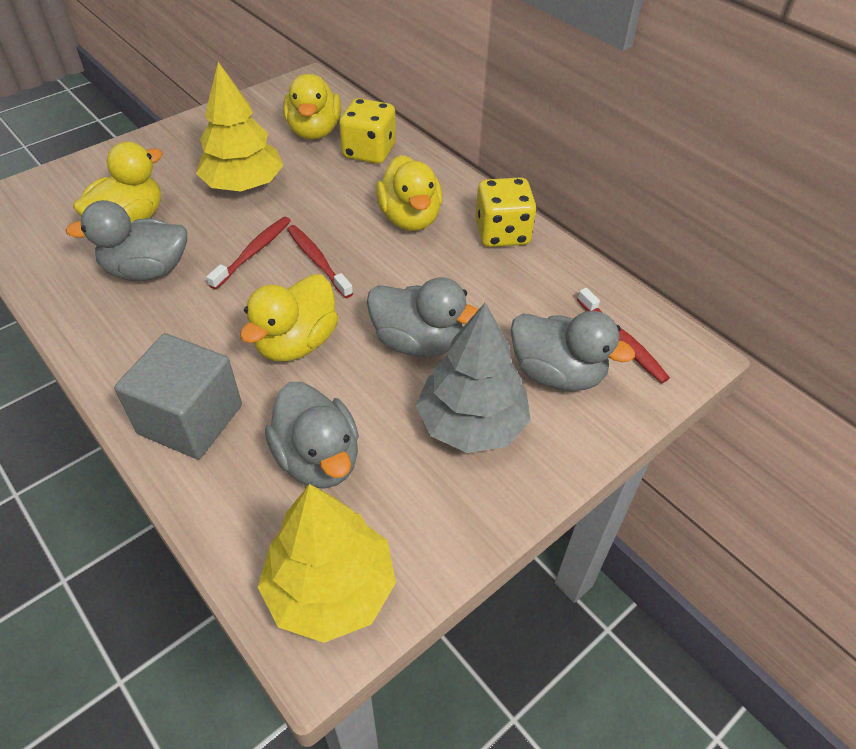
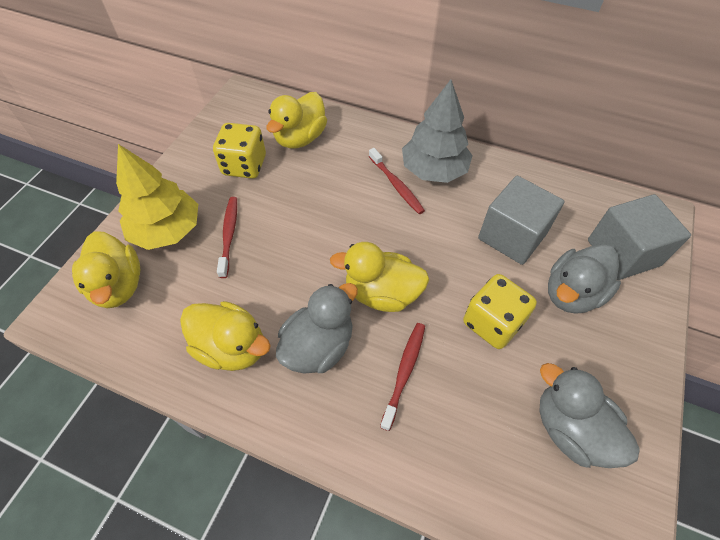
grey cube: [114,333,242,459] = 1 -> [478,176,565,265] [588,194,691,280] = 2
grey duck: [66,200,187,281] [265,382,359,489] [367,277,478,357] [510,311,635,391] = 4 -> [276,283,358,374] [539,363,640,468] [548,244,621,314] = 3
yellow tree: [196,62,284,191] [258,484,396,643] = 2 -> [116,144,198,250] = 1

